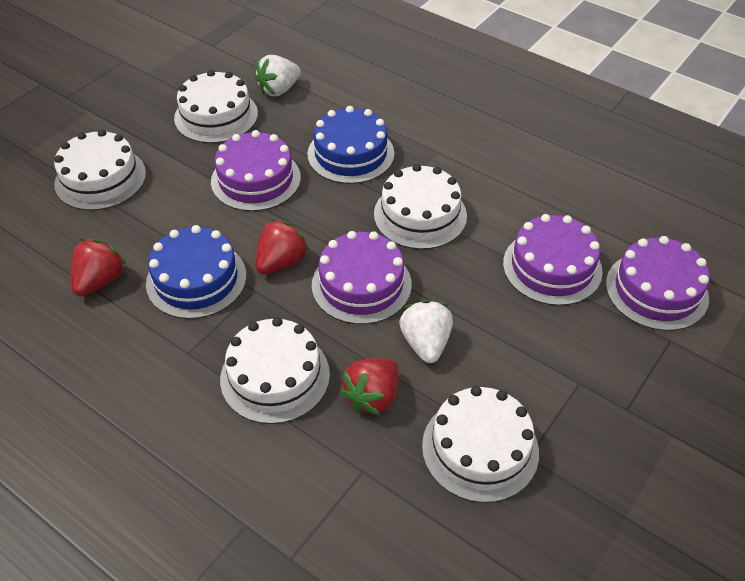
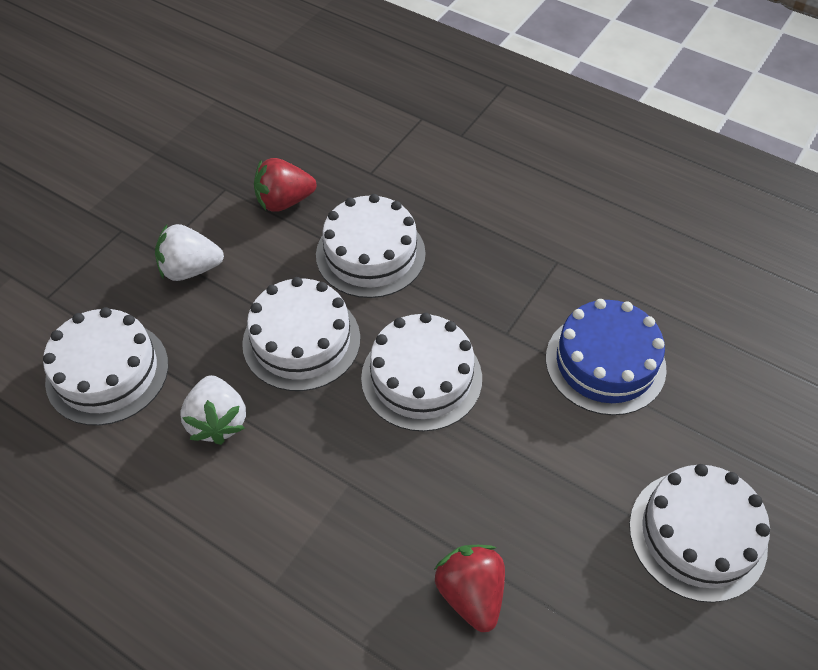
blue cake: [146,225,246,319] [307,106,394,184] = 2 -> [546,299,667,415] = 1
purple cake: [211,130,301,211] [312,231,412,324] [503,214,603,306] [606,236,710,331] = 4 -> none = 0
red strawberry: [71,239,126,296] [255,219,309,274] [340,358,399,416] = 3 -> [254,158,317,212] [434,545,505,632] = 2

